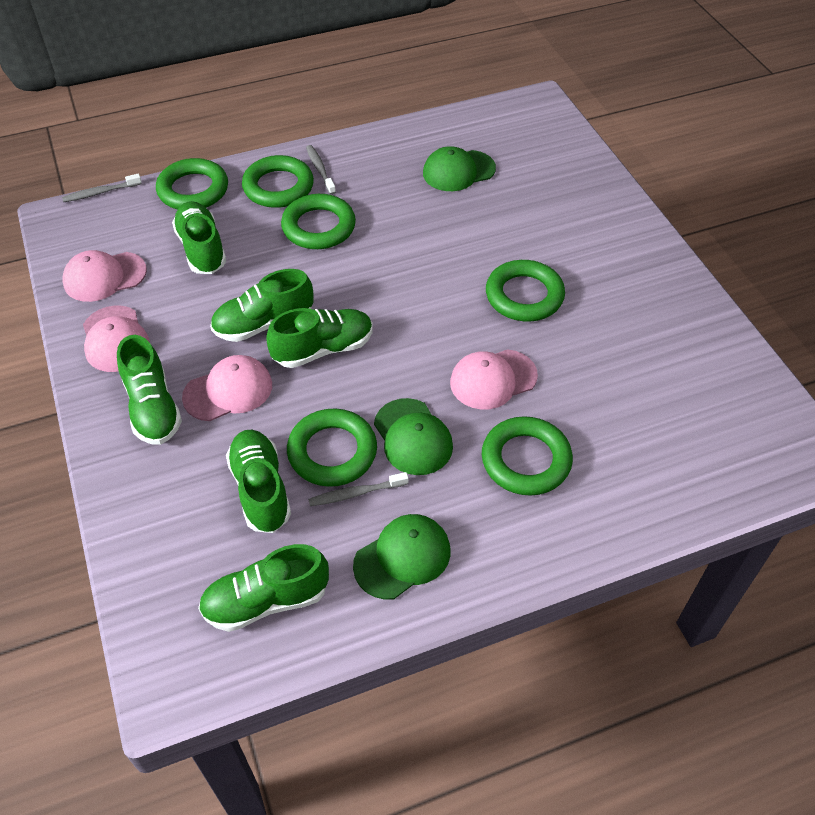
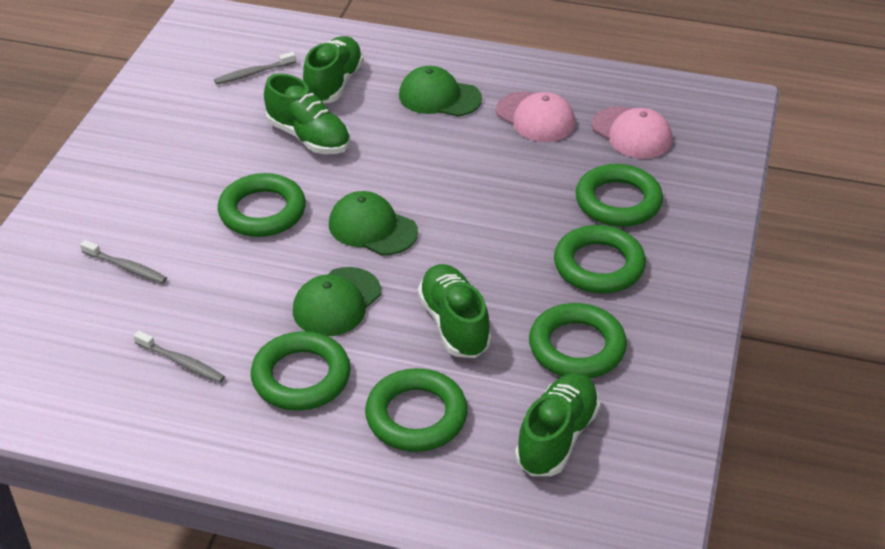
green shoe: [117,335,182,445] [172,201,226,274] [198,544,329,632] [210,269,313,342] [226,430,291,533] [266,308,373,368] = 6 -> [264,73,350,154] [303,36,364,103] [418,264,491,358] [515,373,600,476] = 4
pink cap: [63,250,147,302] [83,305,150,372] [182,355,272,421] [450,349,538,409] = 4 -> [496,92,575,142] [592,106,672,159] = 2

